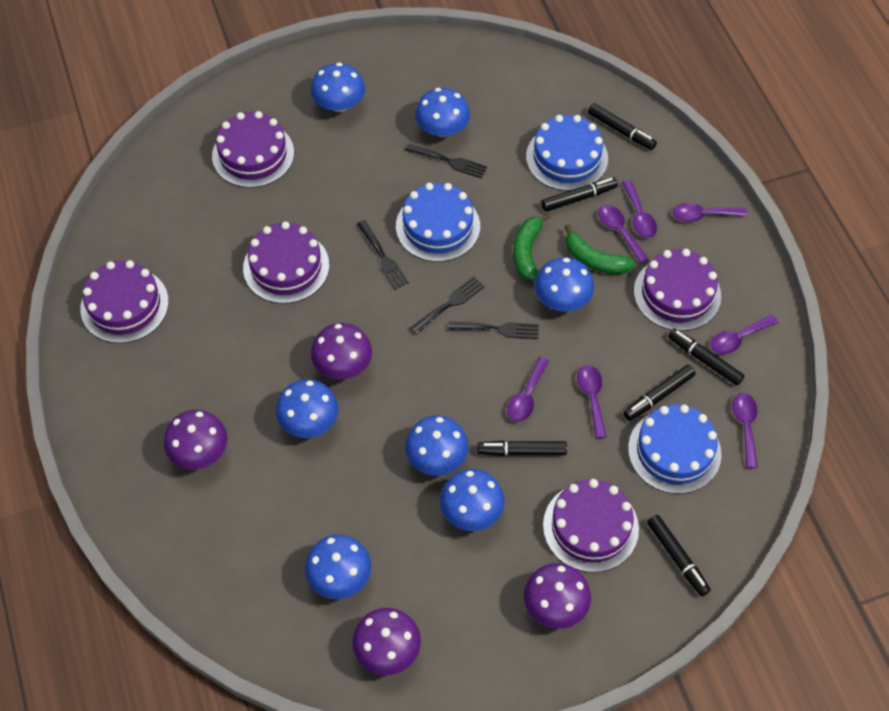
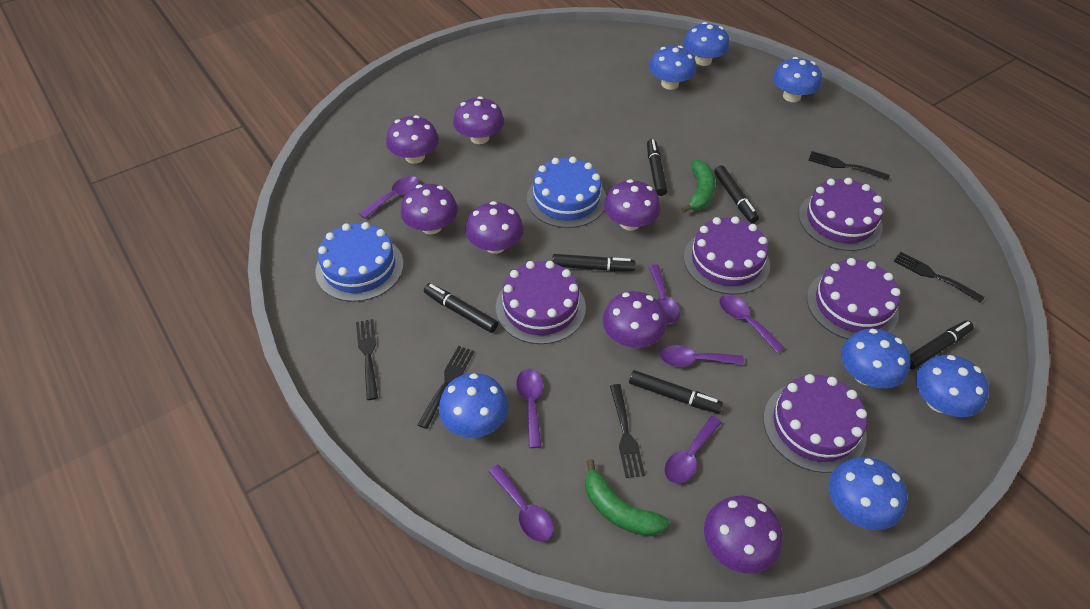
black fork: [357,220,409,290] [405,144,487,178] [410,276,485,335] [448,322,539,339] = 4 -> [356,319,378,400] [417,346,474,429] [610,384,645,478] [808,151,890,181] [894,252,984,303] = 5
blue cake: [396,183,480,262] [526,115,608,191] [628,405,722,494] = 3 -> [315,222,404,302] [527,157,606,228] = 2
purple mushroom: [164,410,228,469] [311,323,372,380] [352,608,421,675] [524,563,591,629] = 4 -> [386,115,439,164] [401,184,458,234] [453,96,504,144] [466,201,524,254] [602,291,666,348] [604,179,661,231] [704,496,782,574] = 7

